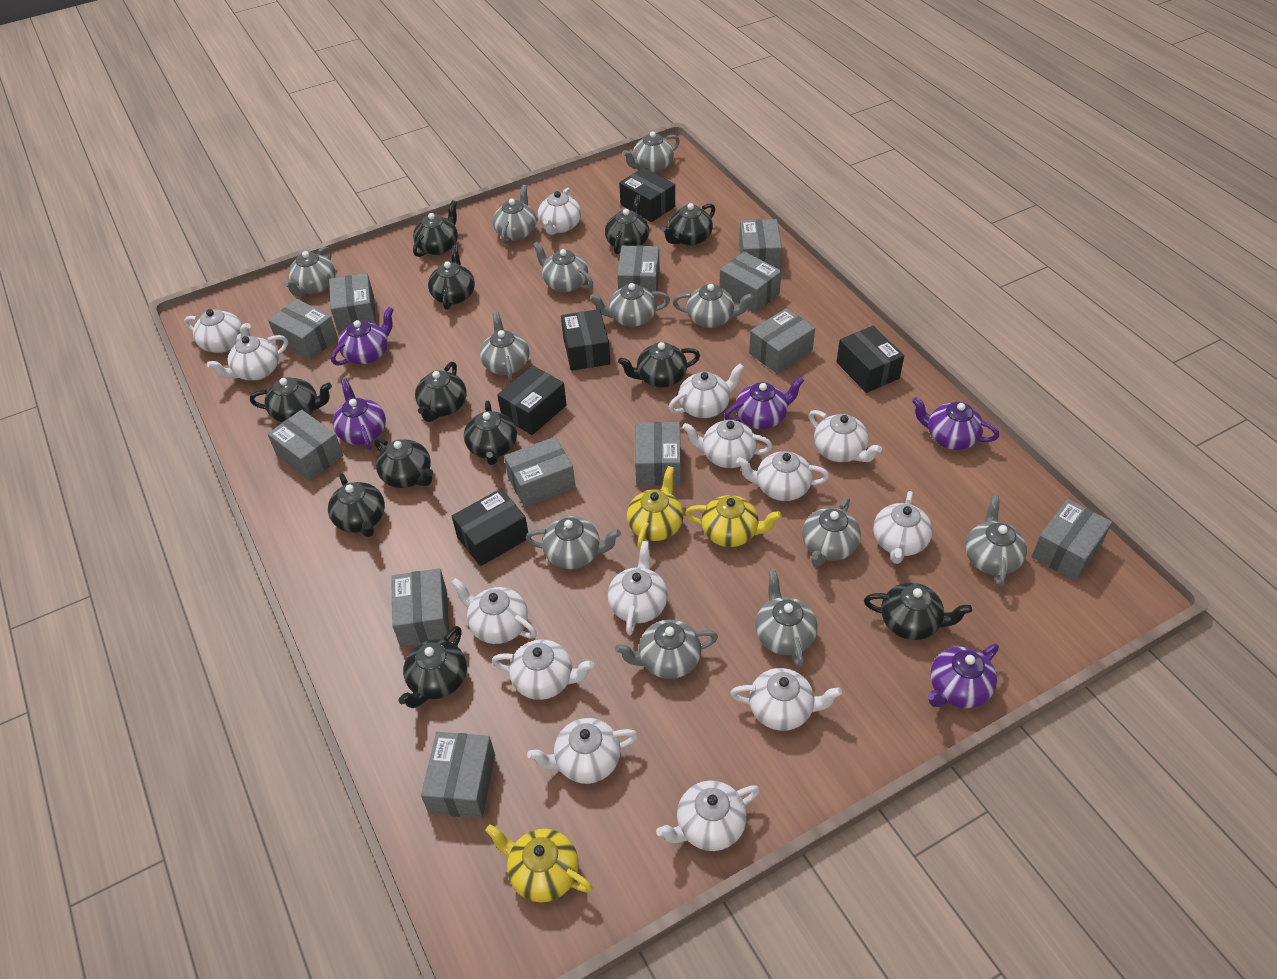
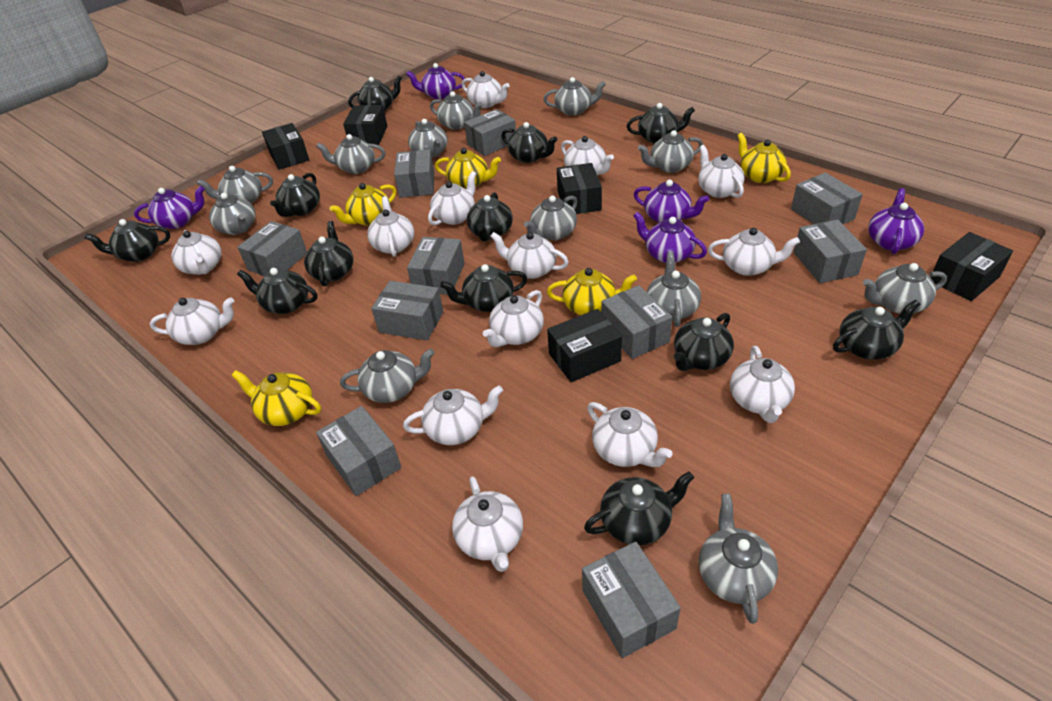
grey box: [267,410,343,481] [268,299,338,360] [329,273,376,332] [391,568,449,646] [421,732,495,818] [504,437,575,507] [617,245,660,299] [635,422,681,486] [719,251,782,312] [739,219,782,270] [749,308,815,374] [1031,499,1112,581] = 12 -> [238,221,307,276] [316,406,401,496] [371,281,443,340] [394,149,434,198] [407,237,465,295] [464,109,516,156] [582,542,681,658] [601,285,672,359] [791,173,863,224] [794,220,867,283] = 10
yellow teapot: [485,824,593,902] [627,466,683,549] [685,495,782,547] = 3 -> [231,370,321,426] [330,183,396,226] [435,148,501,189] [547,268,637,315] [737,133,791,183] = 5

